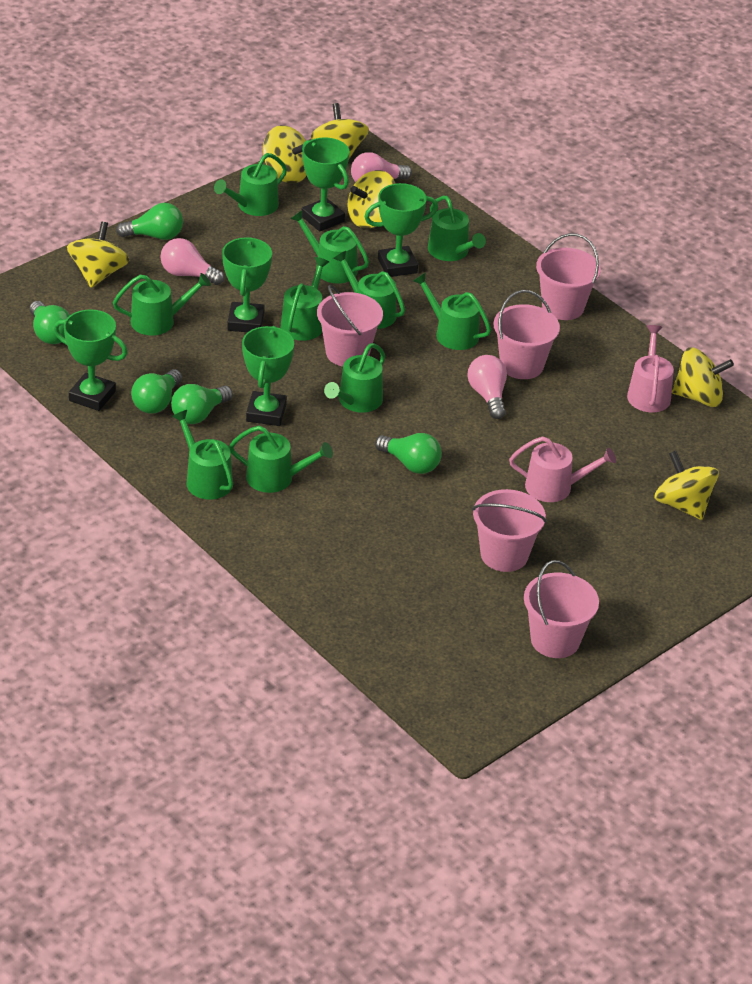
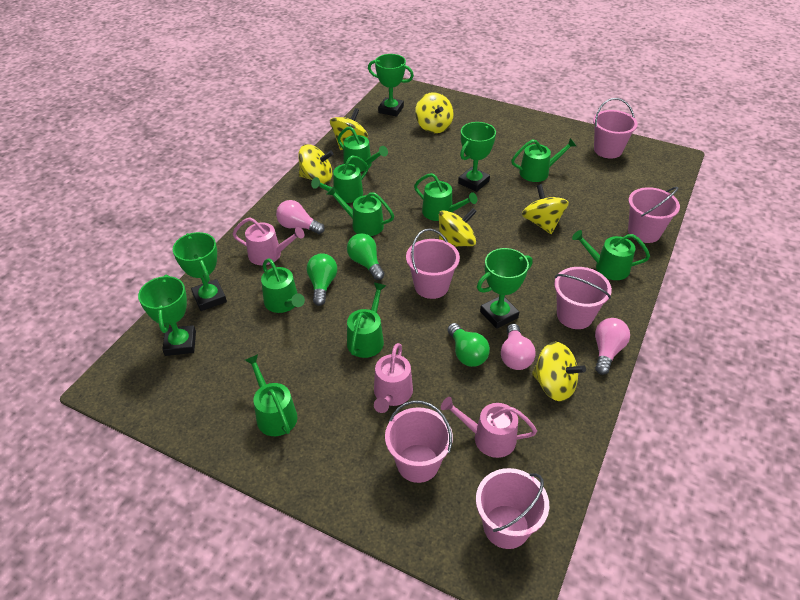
green light bulb: [30,301,70,344] [116,203,183,240] [131,369,182,414] [171,384,233,424] [375,433,442,474] = 5 -> [307,253,337,306] [347,233,385,280] [447,323,490,367] = 3
green watering can: [113,273,211,336] [172,410,233,500] [214,153,287,216] [229,426,333,493] [281,257,329,341] [290,210,369,284] [324,343,385,413] [333,251,405,329] [413,272,491,350] [428,196,486,261] = 10 -> [245,354,297,436] [261,258,305,313] [311,155,369,203] [327,186,394,236] [337,127,388,172] [347,282,386,358] [414,173,477,221] [511,138,576,182] [572,230,650,280] = 9
pink bucket: [317,285,383,366] [472,489,547,572] [493,290,560,379] [524,560,599,658] [536,233,601,320] = 5 -> [385,400,453,483] [406,228,460,299] [476,468,549,549] [554,267,612,329] [593,98,638,159] [628,187,680,243] = 6
pink watering can: [509,436,616,502] [627,325,674,412] = 2 -> [233,217,304,265] [374,343,413,413] [441,397,537,458] = 3

